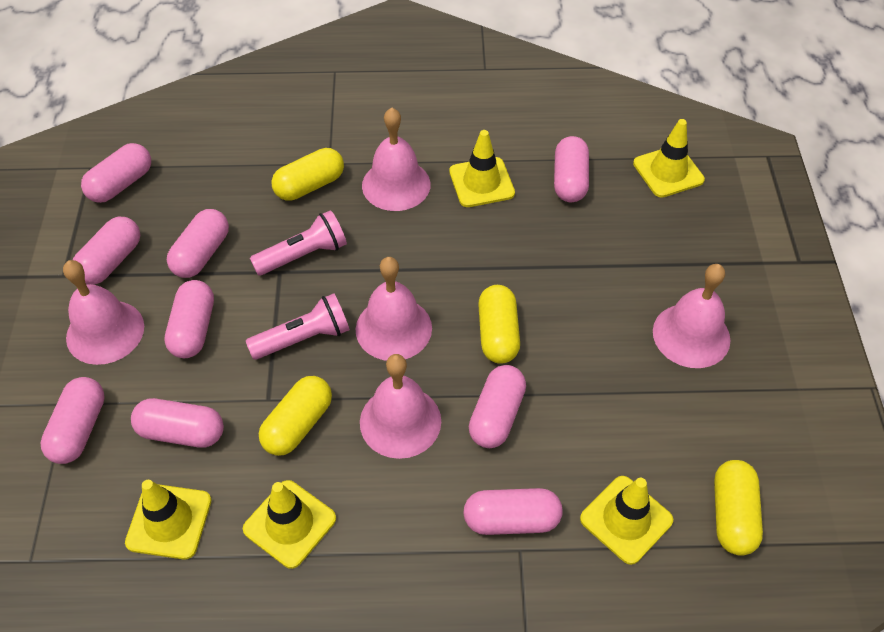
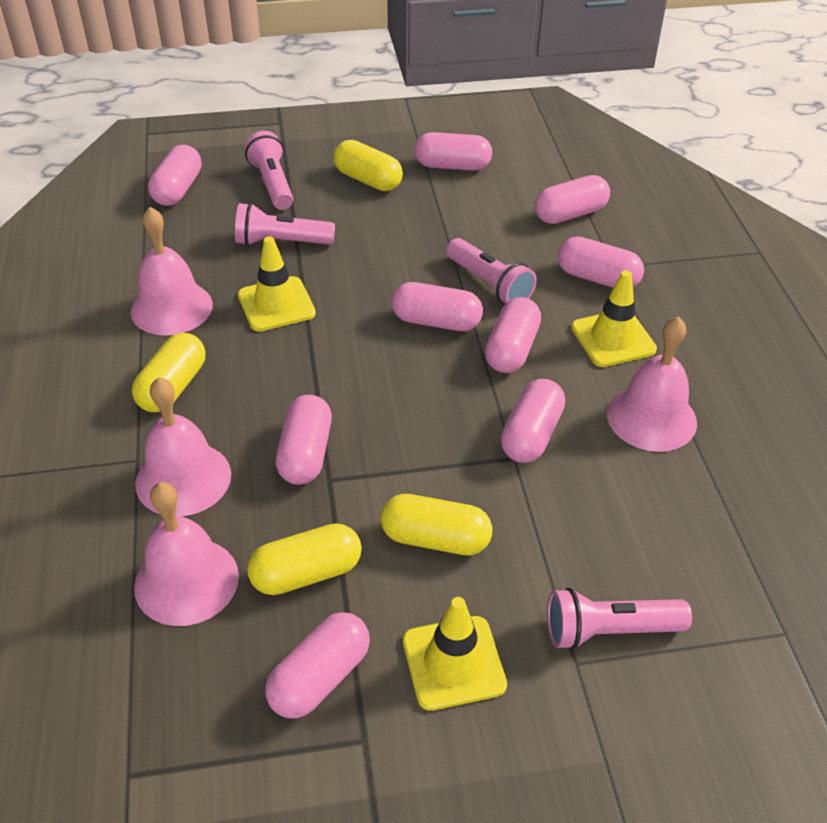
pink bell: [63,260,144,365] [356,257,432,361] [360,354,441,459] [362,108,431,211] [653,264,731,368] = 5 -> [131,207,213,336] [134,482,239,626] [135,377,231,516] [607,316,697,452] = 4
pink flashlight: [246,294,350,360] [250,210,347,276] = 2 -> [235,203,335,246] [244,131,293,210] [446,238,537,304] [547,588,692,650] = 4
yellow traffic cone: [125,480,212,560] [243,480,336,569] [449,130,515,207] [580,476,673,565] [633,119,705,198] = 5 -> [238,236,316,332] [403,597,507,711] [571,270,657,367] = 3

